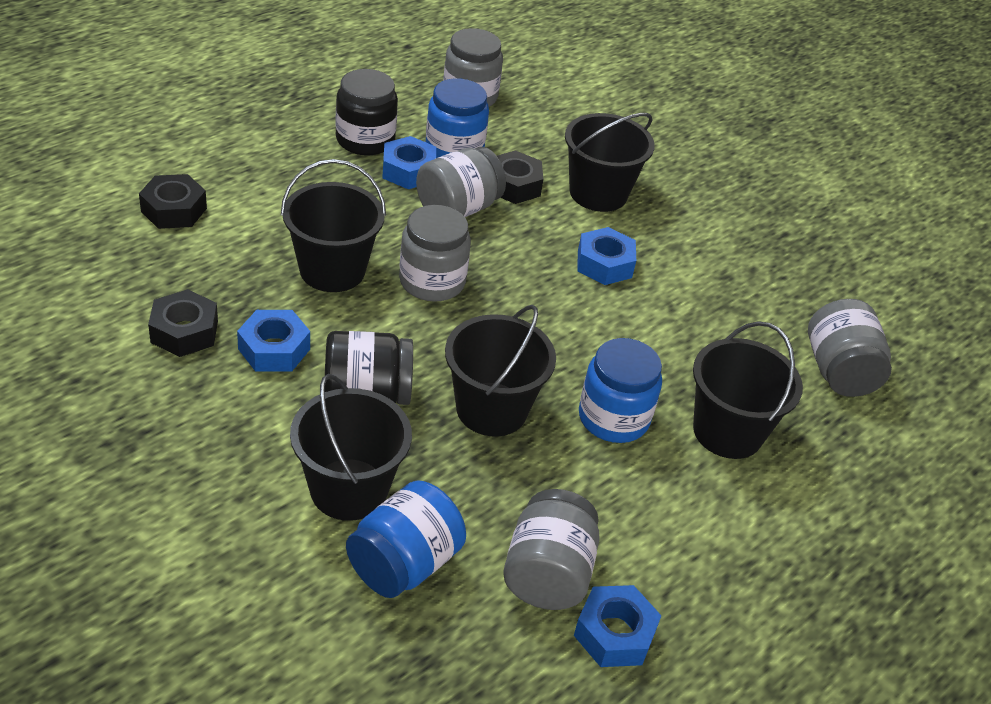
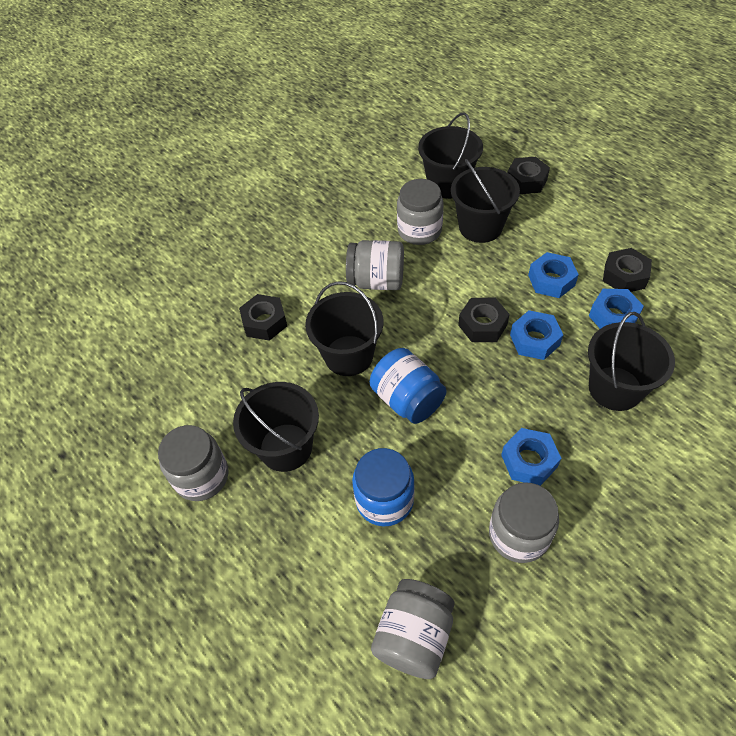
black jar: [324,331,413,405] [335,69,398,156] = 2 -> none = 0
black nut: [139,174,207,229] [148,289,218,357] [497,150,543,204] = 3 -> [239,294,287,341] [458,298,510,342] [507,157,550,194] [603,248,652,292] = 4
blue jar: [346,480,466,598] [426,78,489,158] [579,338,662,443] = 3 -> [352,448,415,526] [370,348,447,424] = 2

